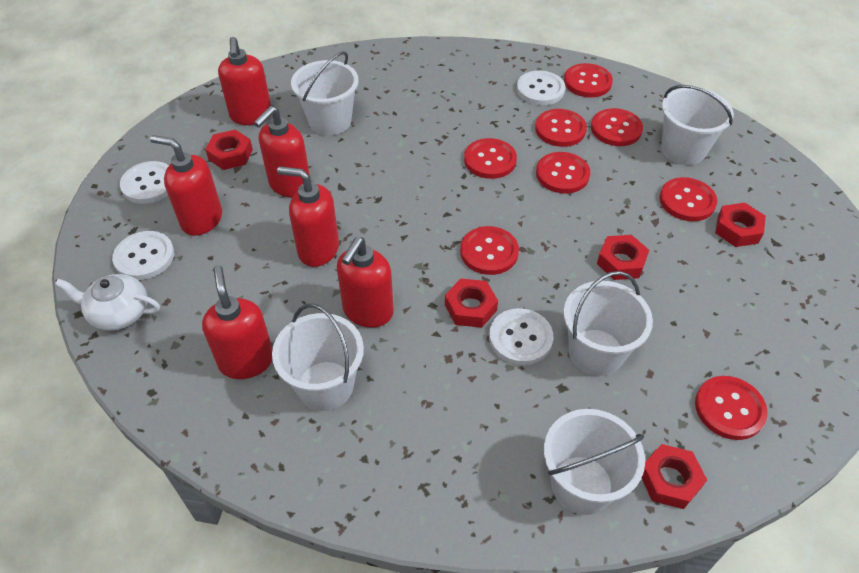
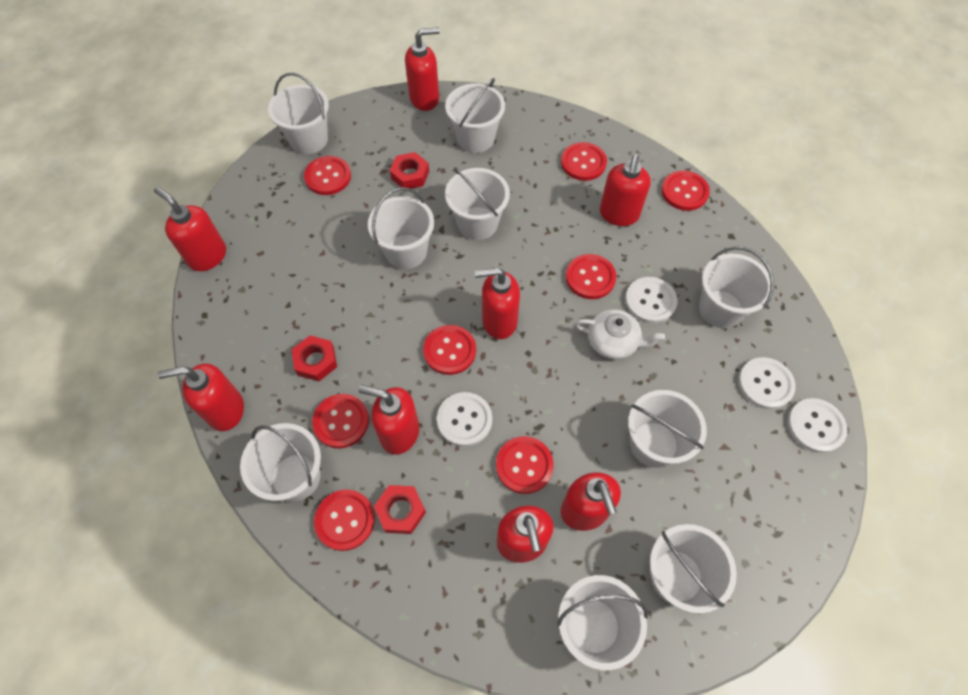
red nut: [205,130,253,170] [445,279,498,328] [597,235,649,280] [642,444,707,509] [715,203,766,247] = 5 -> [292,336,337,381] [374,485,426,534] [390,152,429,189] = 3
red soap dispenser: [150,135,222,236] [202,265,273,379] [218,37,271,125] [254,106,310,197] [277,166,339,267] [337,237,394,328] = 6 -> [154,187,226,271] [157,363,244,431] [358,385,419,455] [405,27,440,111] [475,268,520,339] [497,505,554,563] [561,472,621,531] [600,155,651,226] = 8
white bucket: [272,304,364,411] [291,51,359,135] [544,409,645,515] [563,271,653,376] [661,85,734,165] = 5 -> [240,423,321,502] [268,72,329,154] [368,187,434,269] [445,78,505,153] [445,167,510,240] [557,575,648,670] [628,390,707,468] [650,524,737,613] [699,247,774,328] = 9

